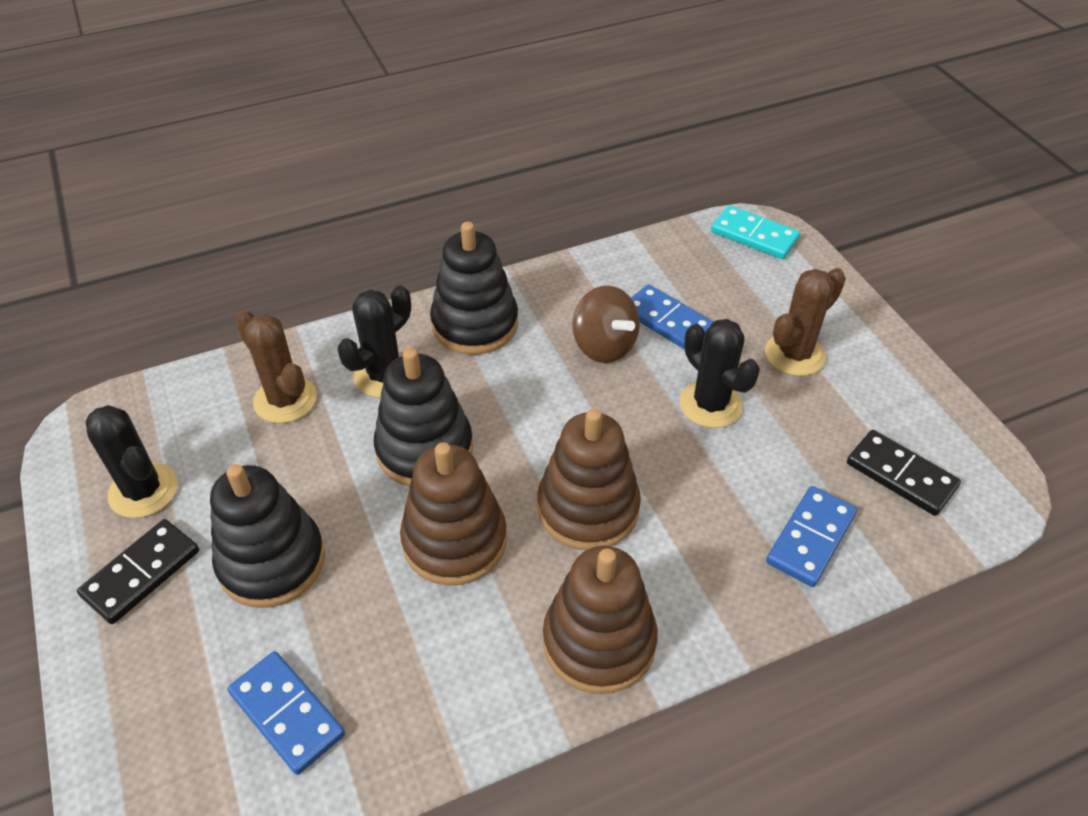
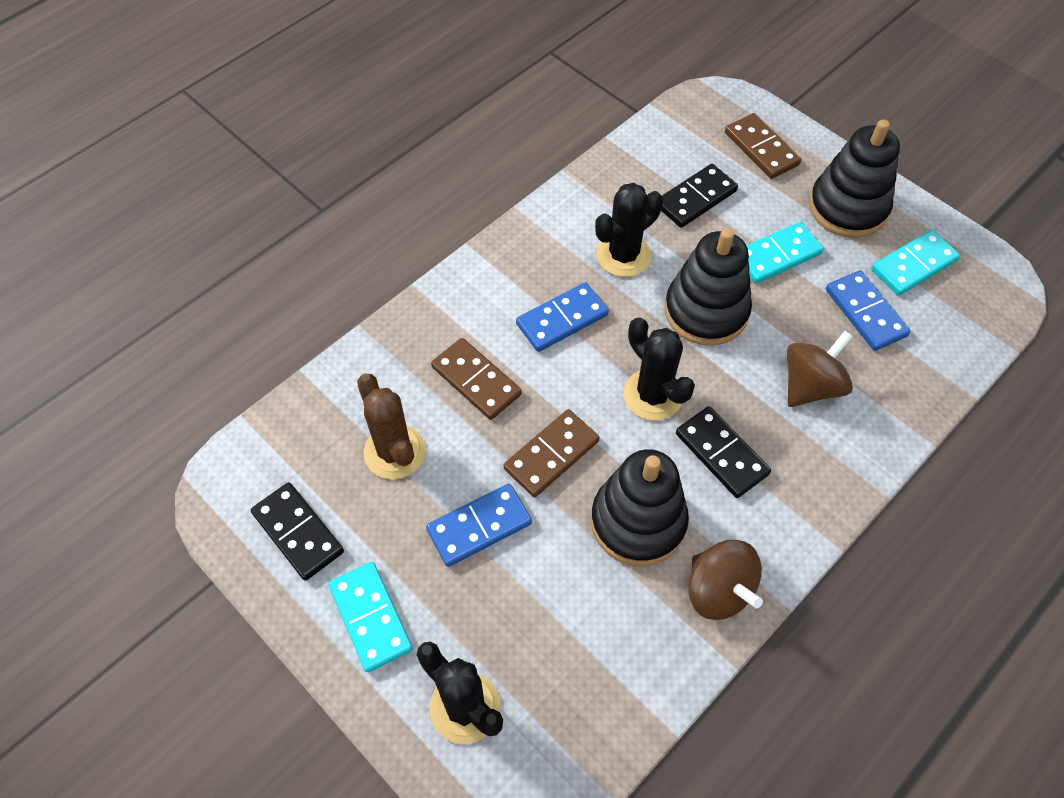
black domino: [77,519,199,624] [847,430,961,516] = 2 -> [251,482,344,581] [661,164,738,228] [676,406,771,498] = 3
brown cactus: [236,310,317,423] [765,268,846,376] = 2 -> [357,373,426,479] = 1
brown domino: none = 0 -> [431,338,522,420] [503,409,600,497] [725,113,801,179] = 3
brown spinning top: [572,286,640,363] = 1 -> [688,540,763,620] [787,331,853,407] = 2
brown stacking toy: [400,442,507,586] [537,409,641,550] [543,546,658,694] = 3 -> none = 0
turquoise domino: [711,205,800,259] = 1 -> [328,562,413,672] [746,222,824,284] [871,230,960,296] = 3

